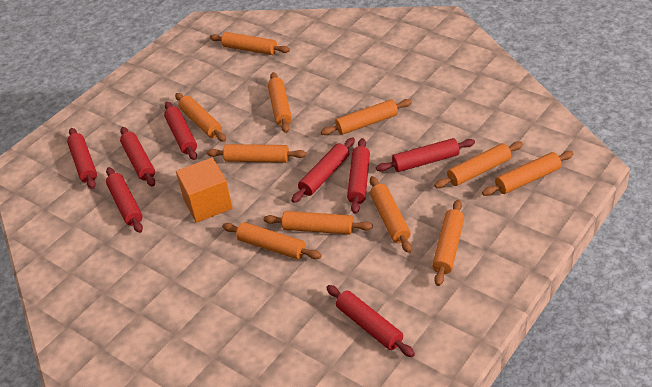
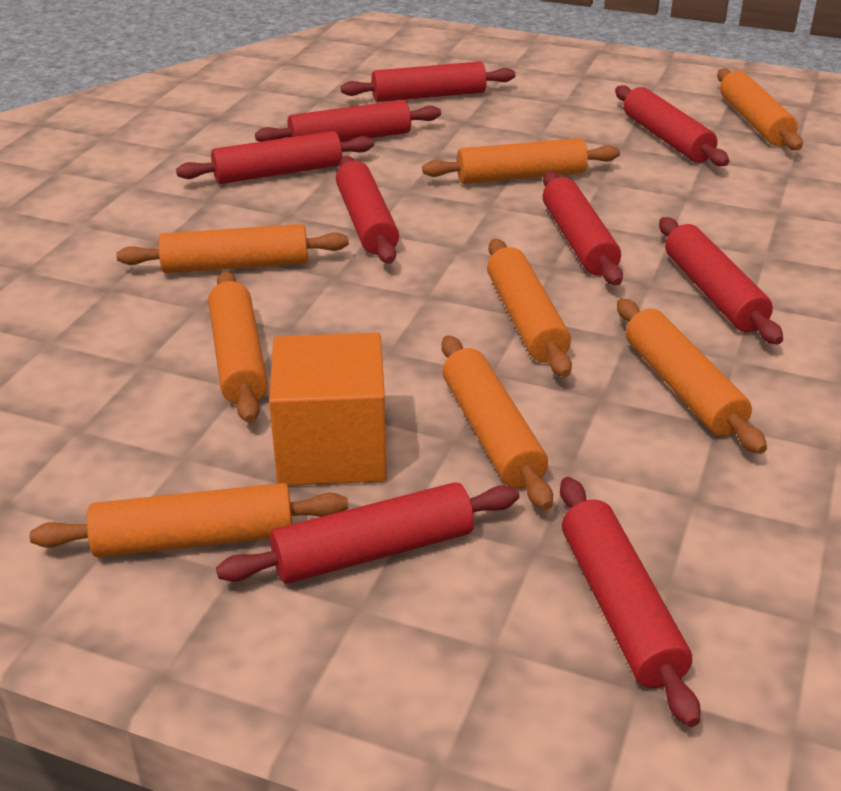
orange rolling pin: [175,93,226,142] [206,144,306,163] [210,32,290,55] [222,222,322,260] [264,211,373,235] [268,72,292,133] [321,99,412,135] [370,176,412,253] [432,199,464,286] [434,141,523,188] [482,151,574,196] = 11 -> [30,483,348,557] [116,224,349,273] [208,271,268,423] [422,138,620,184] [441,335,553,510] [487,239,572,377] [617,298,767,454] [717,68,803,150] = 8
red rolling pin: [67,128,97,189] [106,167,143,233] [120,127,155,187] [164,102,197,160] [291,137,355,203] [326,285,415,357] [347,138,370,214] [376,138,475,172] = 8 -> [176,131,374,184] [216,482,519,584] [255,100,441,142] [336,156,399,264] [341,61,515,102] [543,172,623,286] [560,477,700,727] [615,85,729,166] [659,217,783,345] = 9

